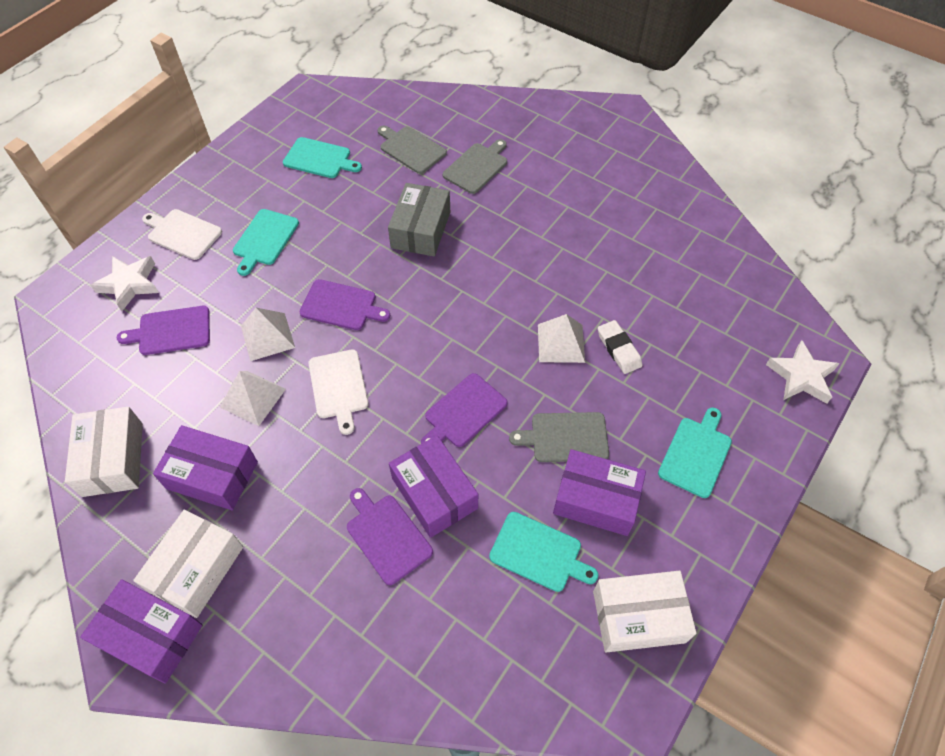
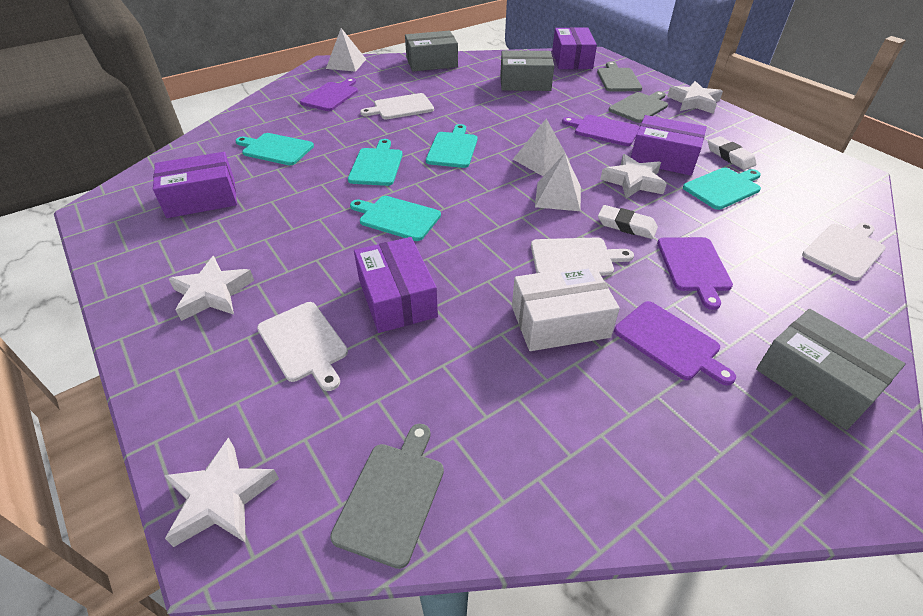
grey box: [388,183,450,257] = 1 -> [405,30,458,71] [500,51,554,91] [756,309,905,430] = 3
turquoise cutting board: [233,209,299,276] [283,137,362,178] [489,512,598,592] [658,408,732,498] = 4 -> [236,133,314,165] [348,139,403,186] [350,196,441,241] [426,124,478,168] [683,168,761,210] = 5
white box: [65,407,143,497] [133,510,243,618] [593,571,697,653] = 3 -> [512,265,620,351] = 1
white cutting board: [142,209,222,260] [308,349,369,435] = 2 -> [257,302,348,391] [360,93,434,119] [531,237,634,276] [802,223,886,281] = 4
white eraser: [598,320,642,374] = 1 -> [598,205,658,239] [708,136,757,170] = 2
white star: [91,256,159,311] [766,340,840,404] = 2 -> [164,438,279,547] [169,256,254,321] [600,154,666,199] [667,81,723,114] = 4

